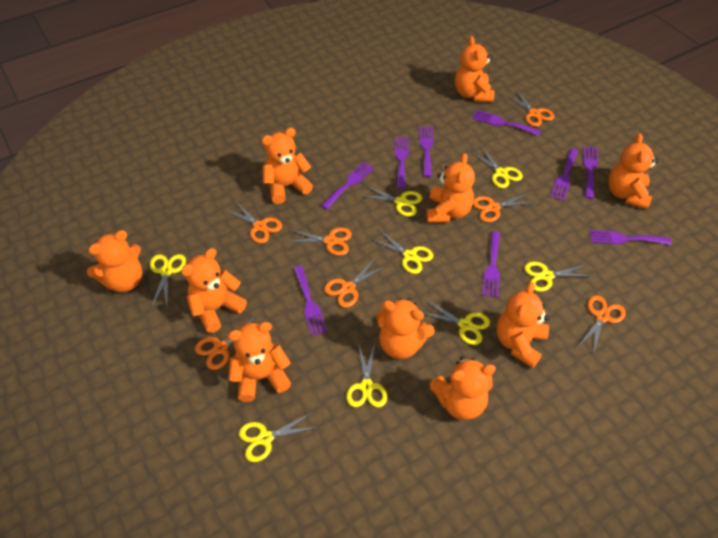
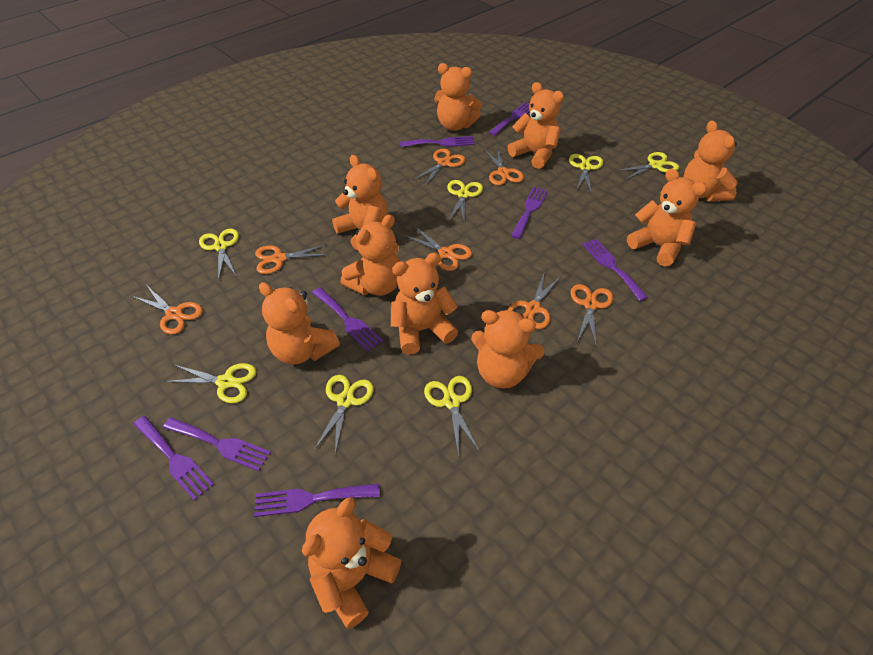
purple fork: [293,265,328,336] [321,161,374,210] [395,137,408,189] [419,126,433,177] [472,110,541,136] [482,231,500,298] [550,148,578,201] [583,146,598,199] [590,230,671,245] = 9 -> [134,416,214,501] [163,417,271,471] [254,484,380,517] [312,287,383,351] [400,136,475,147] [489,102,530,136] [511,186,548,239] [582,239,648,301] = 8
yellow scissors: [150,254,186,308] [239,412,319,462] [346,343,387,407] [360,185,423,217] [371,229,433,274] [422,300,490,345] [472,146,523,188] [524,262,593,292] = 8 -> [165,363,256,403] [199,229,239,280] [314,375,374,454] [424,376,480,456] [447,180,483,222] [569,154,603,194] [616,152,679,180] = 7

